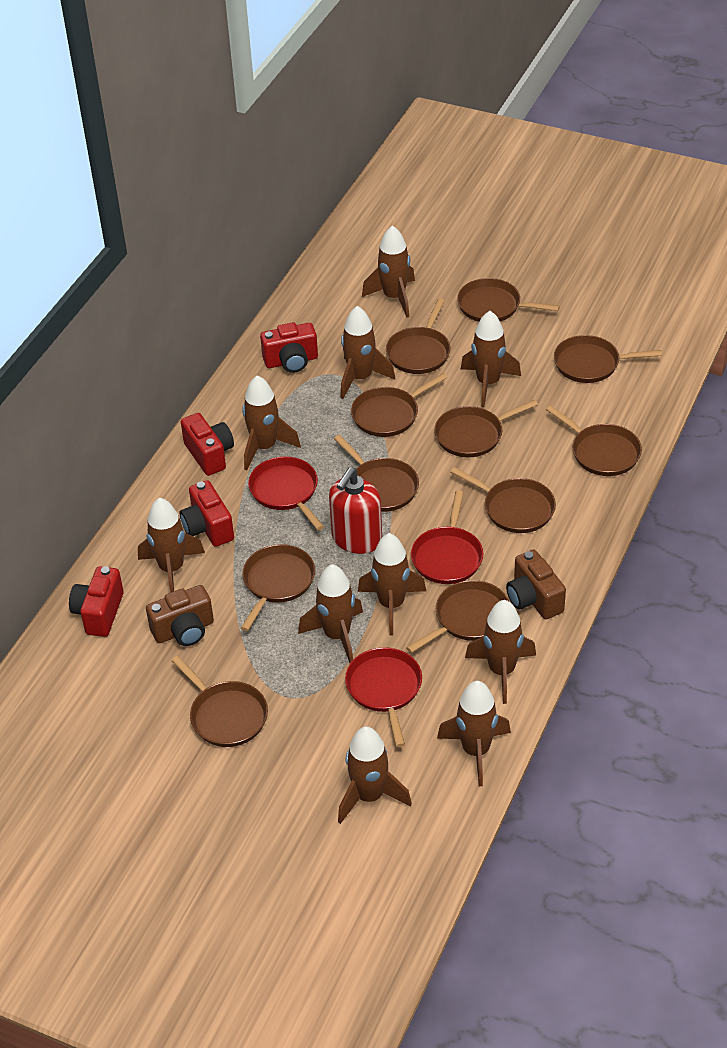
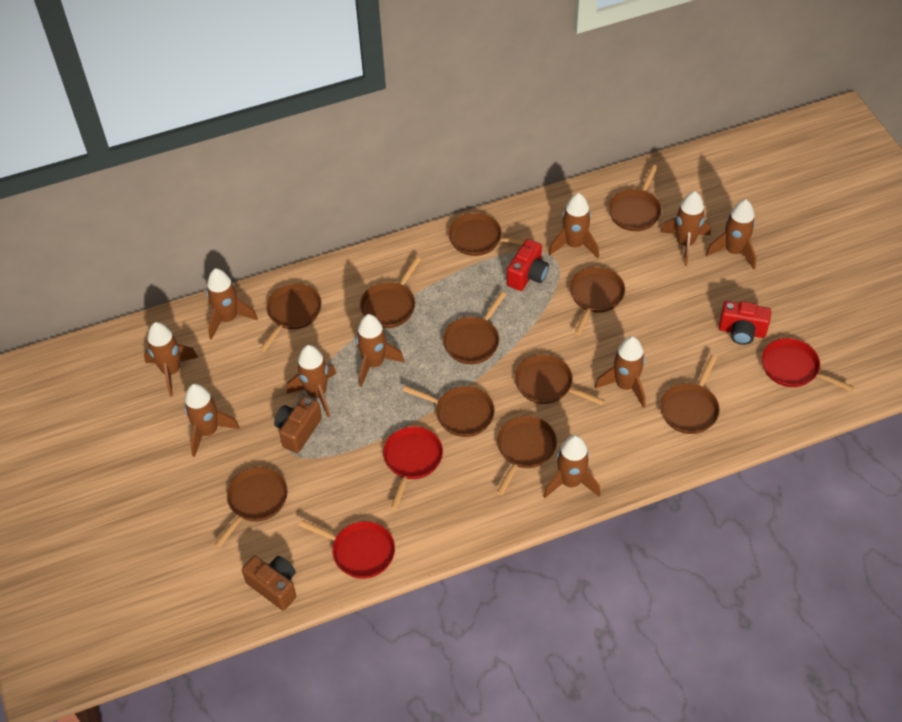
red camera: [69,566,124,637] [180,480,234,547] [181,413,234,476] [260,322,318,373] = 4 -> [507,239,549,291] [719,301,771,345] = 2
red soap dispenser: [329,467,382,554] = 1 -> none = 0

